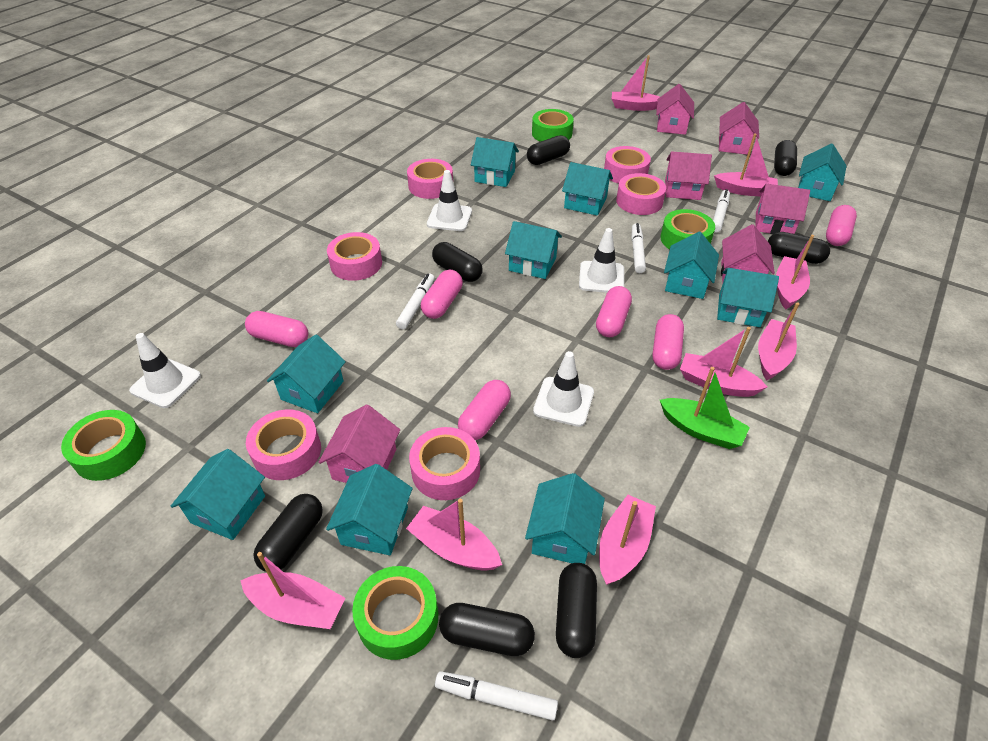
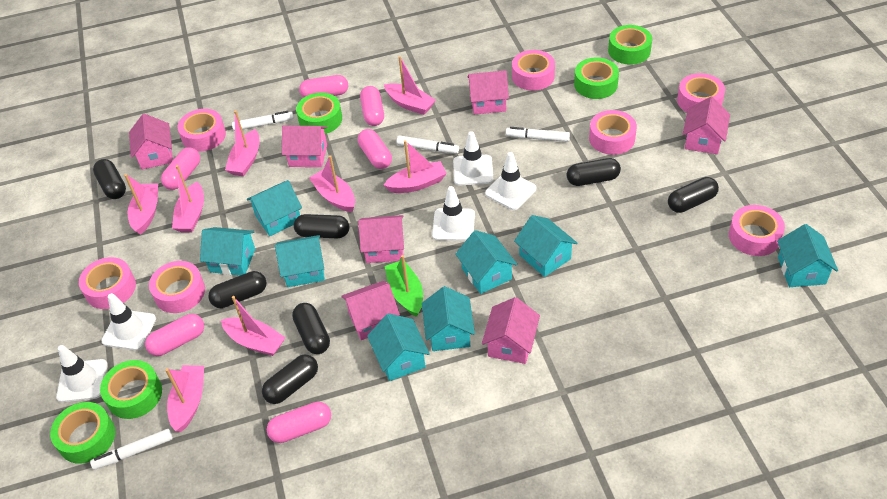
green tape: [61,410,146,481] [352,566,438,660] [532,109,574,142] [660,209,715,250] = 4 -> [50,402,115,464] [100,360,162,419] [296,92,342,134] [574,58,619,99] [608,25,652,65] = 5
pink house: [318,405,400,483] [656,84,694,135] [665,151,712,200] [719,102,759,155] [721,224,775,283] [756,184,810,234] = 6 -> [129,114,173,169] [282,126,327,167] [341,281,400,340] [358,215,404,263] [467,70,509,114] [482,297,540,364] [683,97,730,154] = 7
pink tape: [246,409,321,480] [327,232,382,281] [407,159,453,199] [409,427,480,500] [604,146,651,184] [616,173,666,215] = 6 -> [79,257,136,309] [149,261,205,313] [178,109,226,152] [512,50,555,91] [589,110,637,155] [677,73,725,112] [729,205,785,256] = 7
turquoise house: [170,449,265,540] [267,335,346,413] [326,464,413,555] [471,137,519,187] [505,221,562,279] [525,473,605,564] [562,162,613,216] [664,232,719,299] [717,268,779,327] [798,143,847,201] = 10 -> [200,227,255,275] [247,180,302,236] [275,235,325,287] [367,313,430,381] [422,286,475,351] [455,230,517,294] [514,215,577,277] [777,224,838,287] = 8
white traffic cone: [129,333,201,408] [427,170,472,231] [533,351,594,427] [579,228,624,293] = 4 -> [56,345,108,402] [101,293,156,350] [432,186,475,241] [453,131,493,185] [485,152,536,210] = 5

